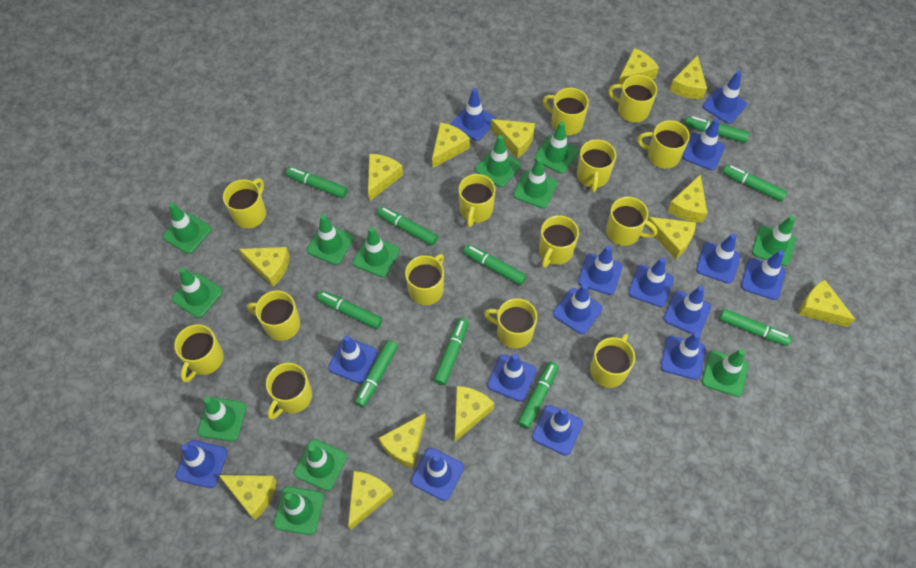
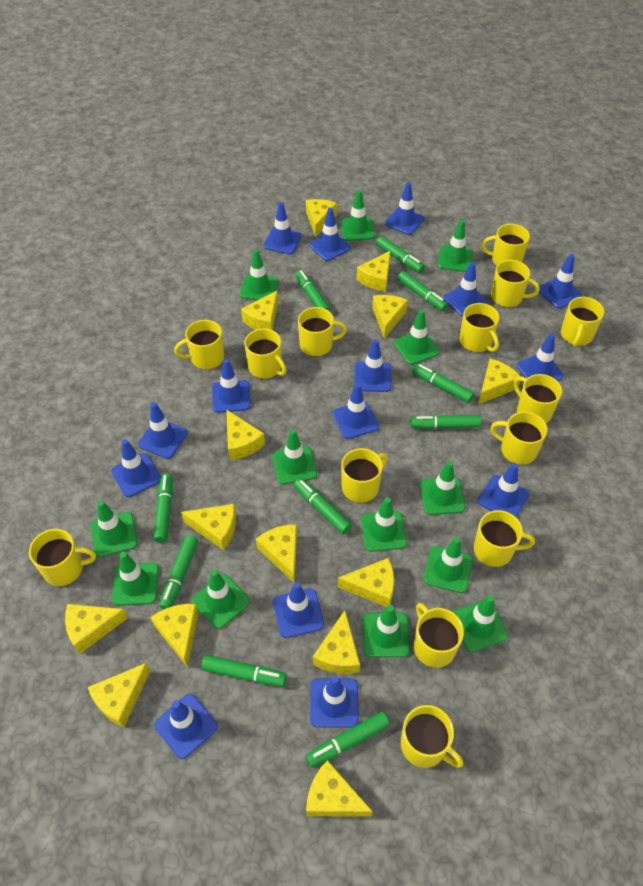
green traffic cone: [163,203,212,254] [172,267,223,318] [198,397,247,442] [274,486,324,535] [294,439,347,491] [307,214,354,265] [353,227,400,277] [475,135,521,187] [513,157,557,208] [534,121,579,174] [702,349,748,397] [752,216,796,266] = 12 -> [91,501,138,557] [112,552,159,606] [192,570,250,629] [240,249,278,300] [272,429,317,485] [340,190,375,241] [361,497,407,552] [363,605,410,657] [394,309,439,365] [420,461,465,515] [424,537,473,593] [437,220,473,272] [453,595,508,652] = 13
yellow cheese: [219,475,277,520] [239,247,290,287] [348,471,393,530] [368,154,403,201] [379,413,426,469] [432,122,470,168] [455,386,494,442] [491,119,535,158] [617,48,659,89] [645,217,696,259] [667,174,707,223] [669,55,707,99] [798,280,856,327] = 13 -> [65,604,128,654] [88,663,150,728] [150,604,199,668] [181,504,236,550] [226,409,265,460] [241,291,278,330] [256,524,297,583] [306,199,337,237] [306,760,373,817] [313,610,360,674] [338,558,394,607] [357,251,391,292] [372,295,408,338] [478,359,520,404] = 14

